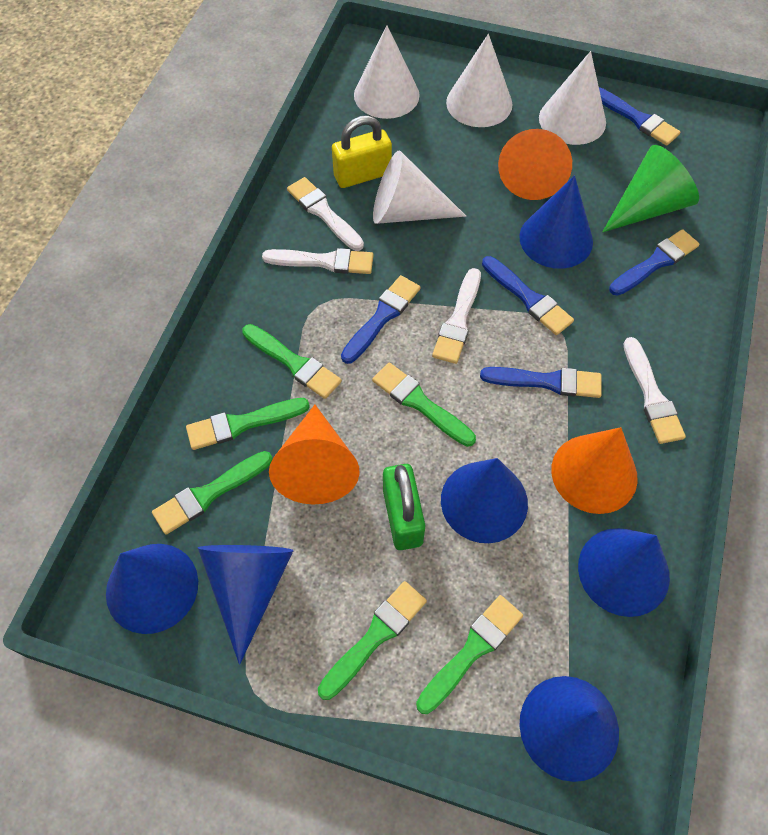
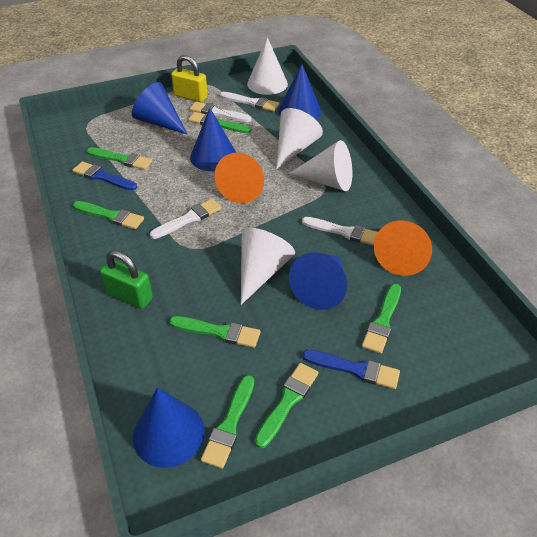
blue brush: [341,275,421,364] [480,367,602,398] [482,256,574,335] [599,87,680,146] [609,229,699,296] = 5 -> [73,161,137,191] [302,350,400,389] = 2
blue cone: [106,544,198,634] [198,545,294,665] [441,458,528,543] [519,175,593,269] [520,676,619,782] [578,528,670,617] = 6 -> [132,82,187,134] [133,387,205,468] [190,108,236,171] [278,64,321,120] [289,252,347,310] = 5
green brush: [152,451,273,535] [186,398,310,450] [242,324,342,399] [318,581,427,700] [372,362,476,447] [416,595,523,714] = 6 -> [73,201,144,229] [87,147,152,170] [169,316,261,348] [188,112,251,133] [201,375,254,469] [255,363,318,448] [362,283,401,354] = 7
green cone: [602,145,699,232] = 1 -> none = 0
orange cone: [269,405,360,504] [498,129,572,200] [551,427,638,514] = 3 -> [215,153,264,203] [374,220,432,276] = 2

